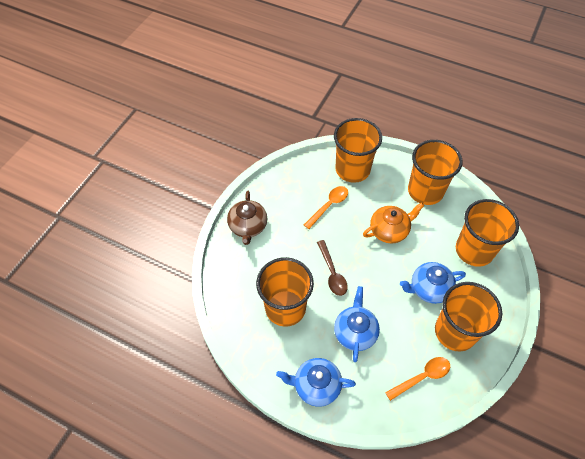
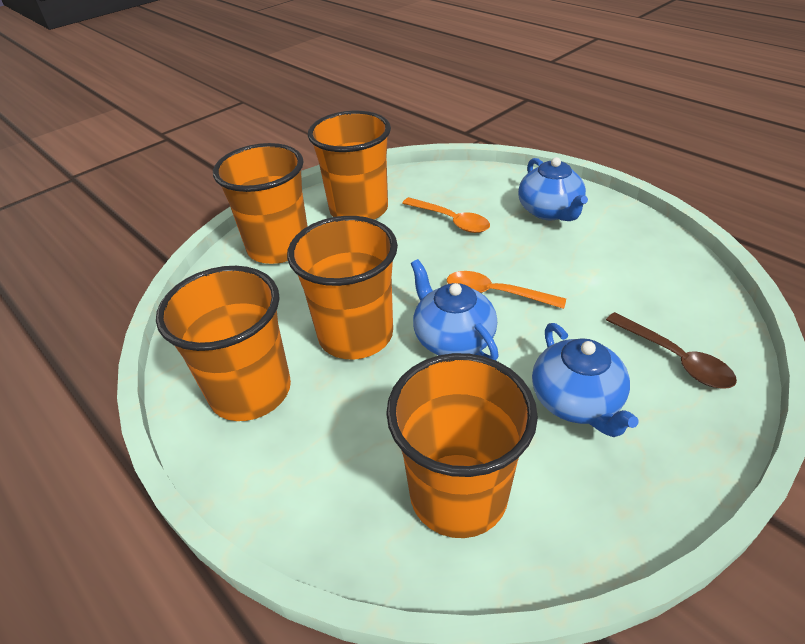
brown teapot: [227,191,267,245] = 1 -> none = 0
orange teapot: [363,203,424,244] = 1 -> none = 0

